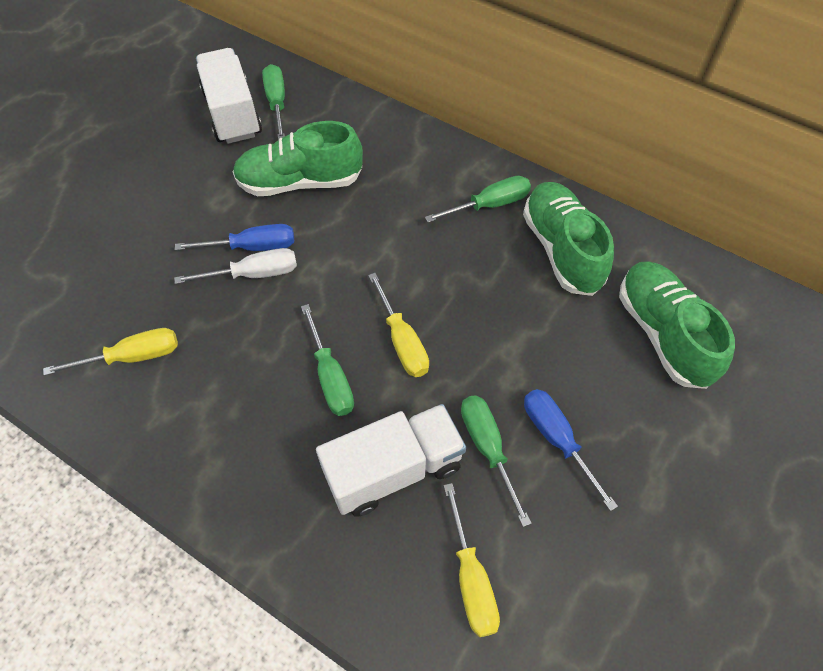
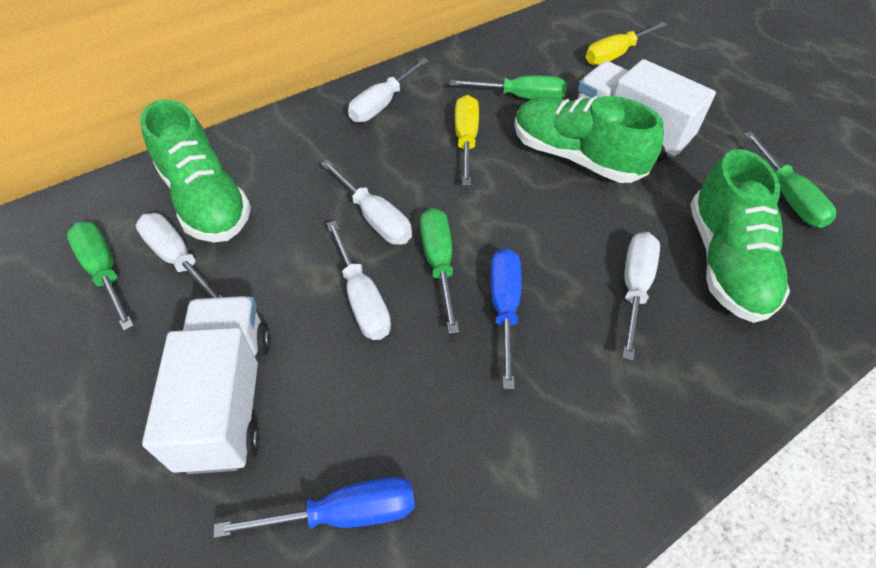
white screwdriver: [174,248,297,284] = 1 -> [136,213,222,298] [321,160,412,245] [327,221,391,340] [348,58,429,122] [622,232,660,361] = 5
yellow screwdriver: [43,328,178,376] [368,273,429,377] [444,483,500,637] = 3 -> [455,95,479,186] [586,22,668,65] = 2

